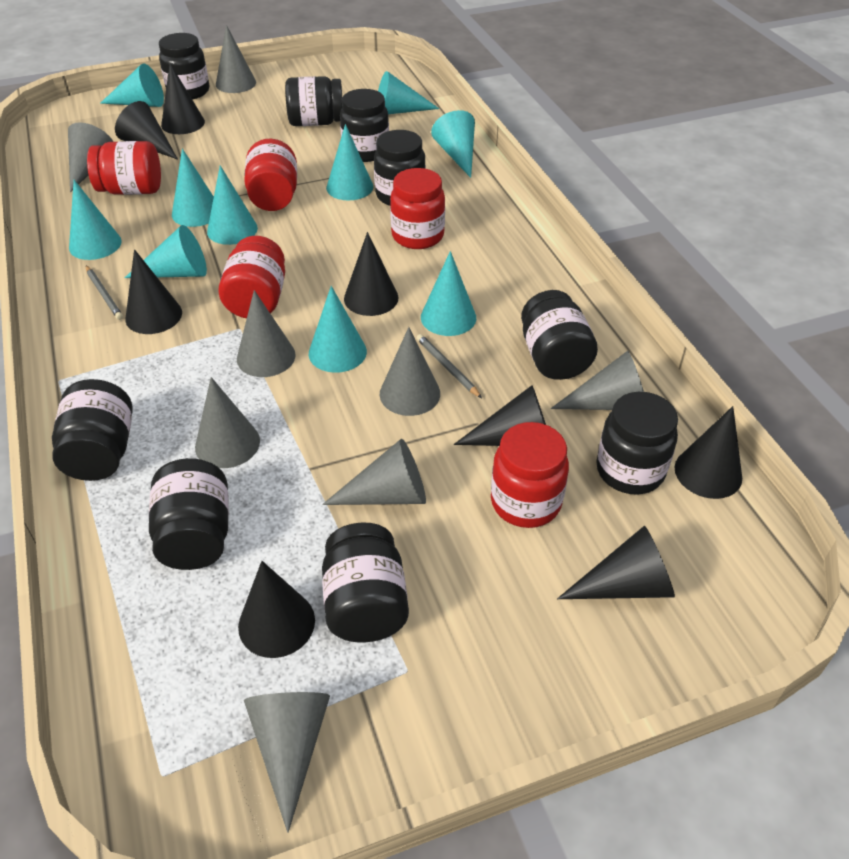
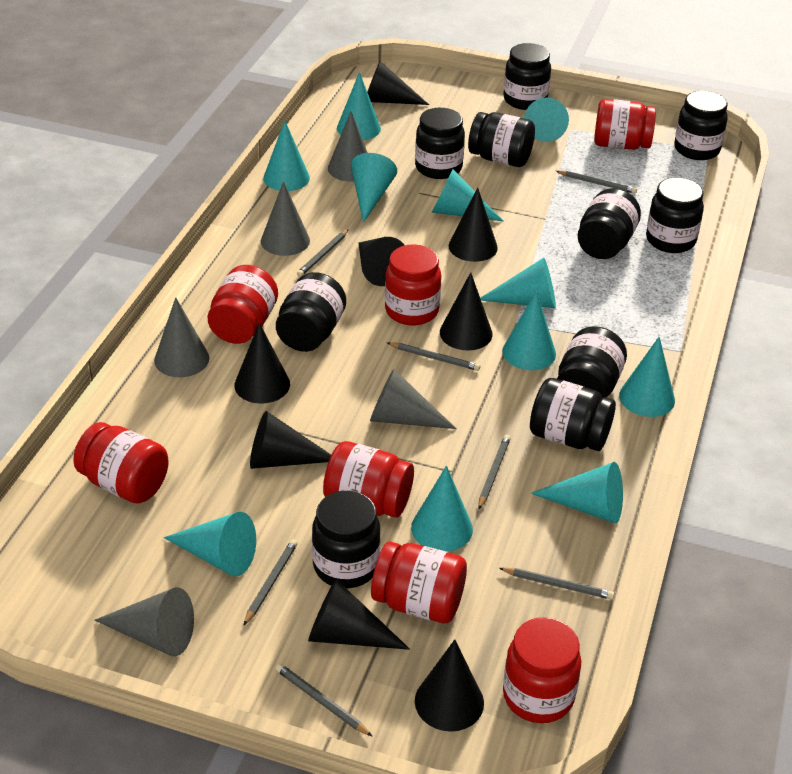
black jar: [52,379,133,481] [149,458,229,570] [159,33,209,100] [285,76,342,126] [322,522,409,642] [340,89,389,162] [374,130,426,206] [521,290,598,380] [596,392,678,495] = 9 -> [276,272,346,352] [312,491,381,588] [415,108,465,179] [468,112,535,167] [503,43,551,110] [530,378,616,451] [557,326,627,398] [577,188,641,259] [646,177,704,253] [674,91,728,160] = 10
grey cone: [68,122,113,192] [195,377,260,468] [216,25,256,93] [237,290,296,377] [244,692,330,833] [322,439,426,505] [380,327,440,416] [551,351,644,410] = 8 -> [95,587,194,656] [154,297,209,377] [261,181,310,256] [328,112,368,182] [370,369,457,429] = 5
grey pencil: [86,266,123,320] [417,334,482,398] = 2 -> [243,539,298,626] [275,663,373,737] [297,229,349,277] [388,342,480,371] [478,435,511,509] [499,568,614,600] [556,171,637,194] = 7
red jar: [87,141,161,195] [219,236,285,318] [244,139,297,211] [390,168,445,249] [491,422,569,528] = 5 -> [73,422,169,503] [208,265,278,344] [323,441,414,518] [371,542,467,623] [385,244,441,326] [503,617,581,723] [594,99,656,150] = 7
turquoise cone: [69,180,122,260] [100,63,164,107] [125,225,207,278] [172,149,214,227] [207,165,258,245] [309,286,367,373] [326,124,373,200] [378,71,439,114] [421,251,476,336] [431,110,475,178] = 10 -> [164,512,256,577] [263,120,310,191] [337,72,381,140] [351,153,397,223] [411,466,473,552] [432,170,504,222] [480,258,556,308] [502,291,556,370] [524,97,569,142] [531,462,623,524] [619,337,675,417] = 11

